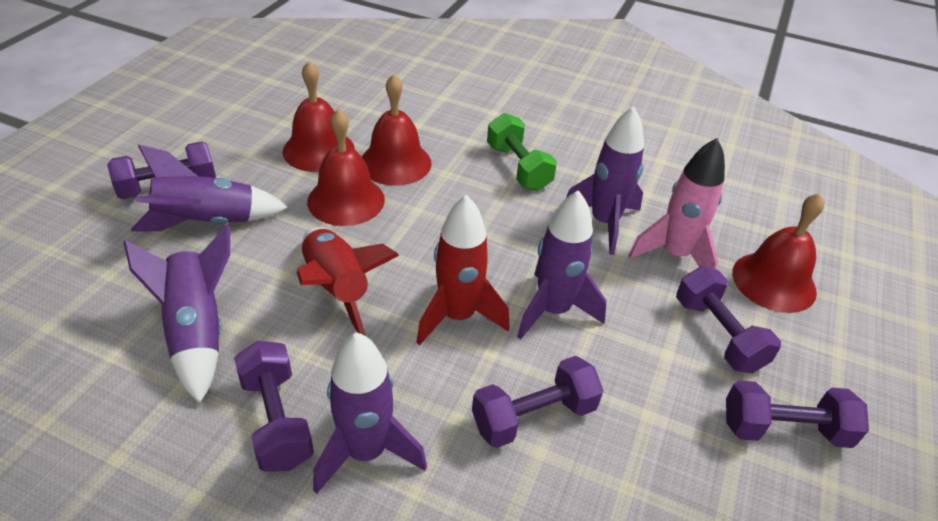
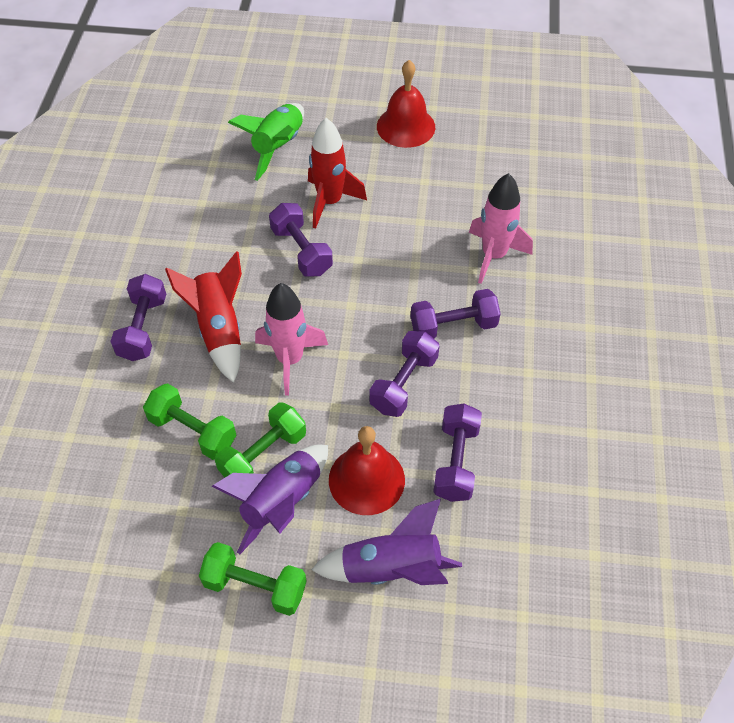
green dumbbell: [487,113,557,191] = 1 -> [143,383,236,460] [199,542,307,616] [215,403,306,478] = 3
green rocket: none = 0 -> [228,103,304,181] = 1
pink rocket: [629,138,725,270] = 1 -> [255,283,328,396] [469,173,533,284] = 2
purple rocket: [123,225,230,404] [131,144,288,232] [313,332,427,494] [517,190,607,340] [566,106,644,255] = 5 -> [211,445,328,554] [311,499,462,585] = 2
red bell: [283,61,355,172] [307,109,385,226] [362,74,432,186] [732,193,824,313] = 4 -> [329,426,405,515] [377,60,435,148] = 2

